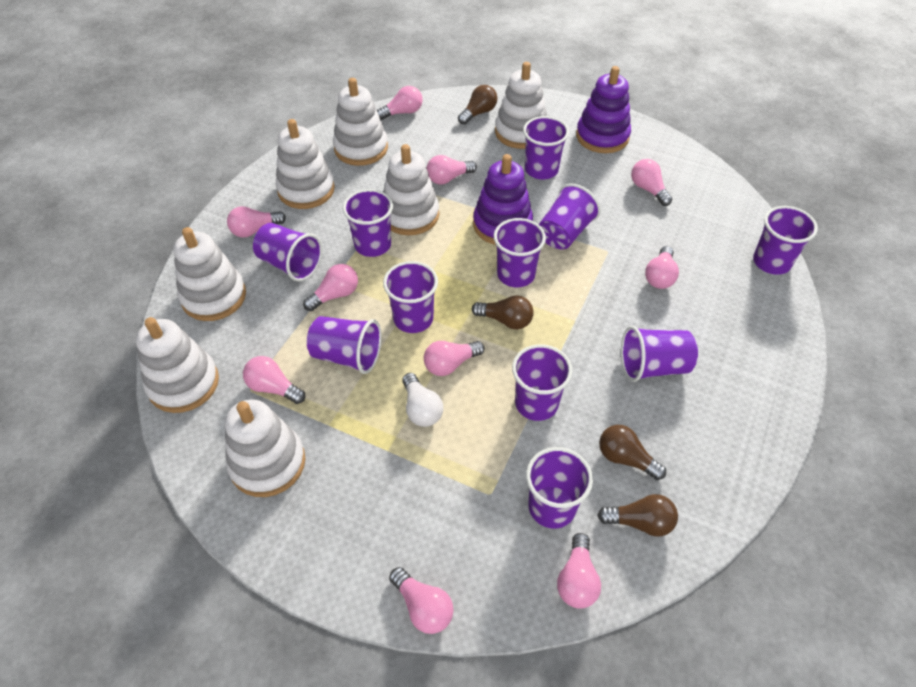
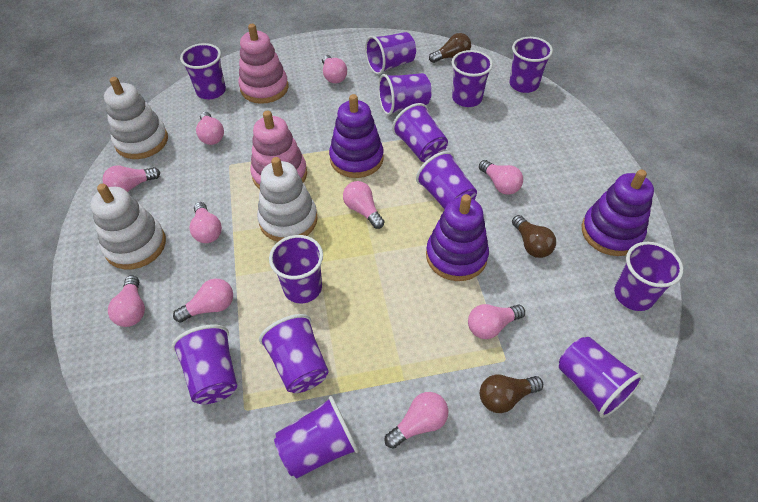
brown light bulb: [458,85,497,124] [472,295,534,329] [597,494,678,537] [599,425,666,480] = 4 -> [429,33,471,63] [480,374,543,413] [512,215,556,258] = 3
pink stacking toy: none = 0 -> [239,24,288,104] [250,110,307,189] = 2
purple cup: [253,223,323,282] [307,316,382,374] [342,189,393,257] [383,261,438,333] [494,218,546,287] [512,344,572,421] [523,116,569,179] [526,447,593,529] [539,184,601,249] [621,326,698,382] [753,206,818,275] = 11 -> [172,325,237,404] [180,43,226,99] [259,314,328,393] [269,235,323,303] [274,396,359,478] [365,32,416,75] [378,73,432,115] [392,103,448,162] [416,151,477,209] [452,50,493,107] [509,37,553,93] [559,337,644,418] [614,242,683,311] = 13
purple stacking toy: [473,154,533,245] [576,66,631,153] = 2 -> [329,94,384,178] [426,194,489,281] [582,169,654,256] = 3
white light bulb: [402,373,443,427] = 1 -> none = 0
white stacking toy: [136,317,219,413] [173,227,246,321] [225,400,305,497] [276,119,335,209] [333,78,388,166] [383,144,439,235] [495,62,547,149] = 7 -> [91,183,166,269] [104,77,168,159] [257,157,318,242] = 3

